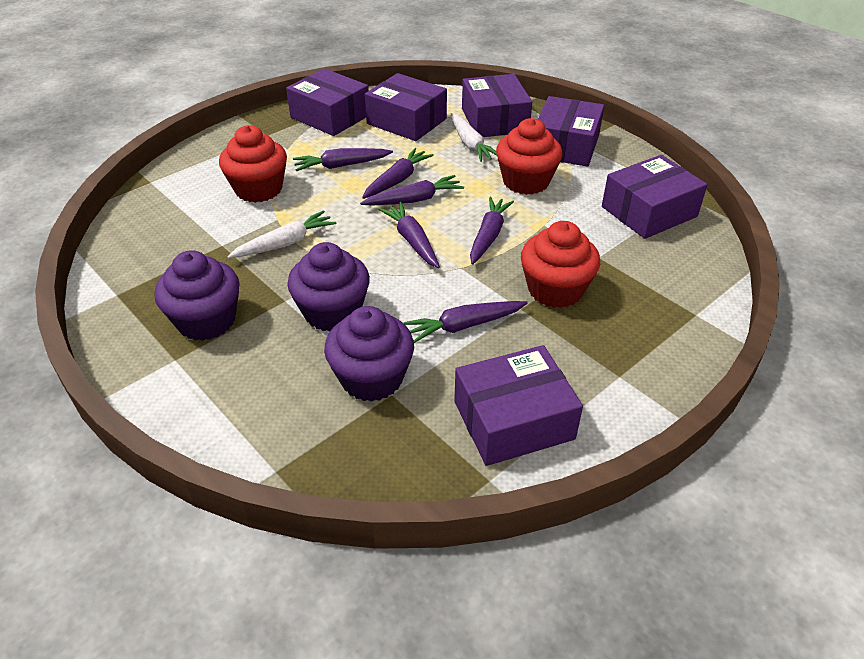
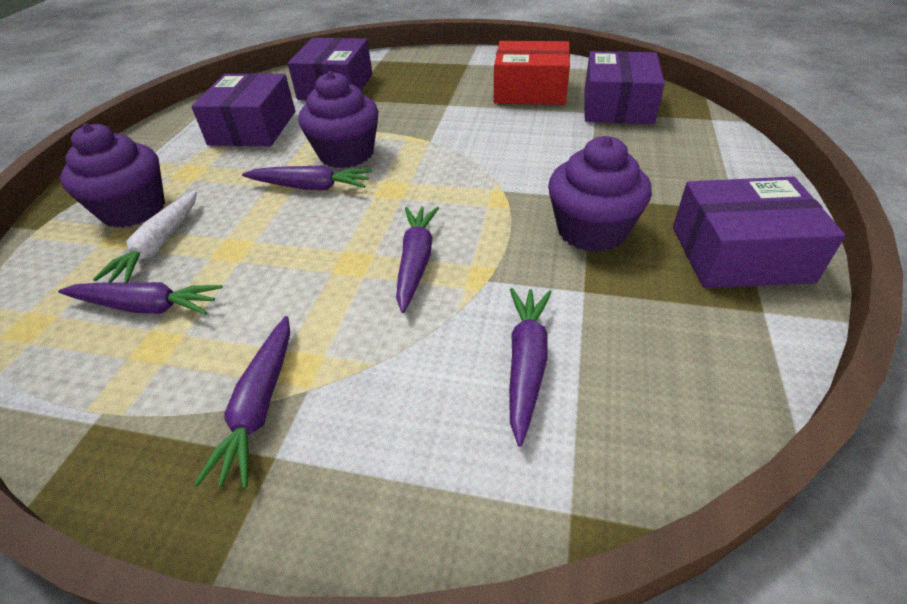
purple box: [286,68,369,136] [365,73,447,141] [454,345,583,466] [462,74,532,137] [538,96,604,167] [602,155,708,239] = 6 -> [191,73,295,146] [288,38,372,100] [585,51,665,124] [673,177,846,288] = 4
purple carrot: [293,148,393,171] [360,175,464,206] [362,148,434,199] [378,202,440,268] [404,301,528,343] [470,197,514,265] = 6 -> [58,282,222,315] [194,316,290,488] [242,165,372,190] [396,207,439,313] [509,288,552,447] = 5
red box: none = 0 -> [494,41,570,105] = 1
red cupcake: [219,125,287,203] [496,118,562,195] [521,221,600,308] = 3 -> none = 0
white carrot: [227,210,336,258] [451,113,497,162] = 2 -> [93,191,197,283] = 1

